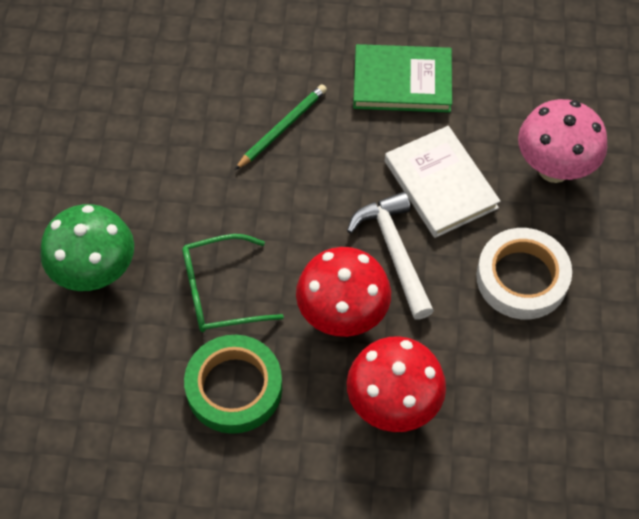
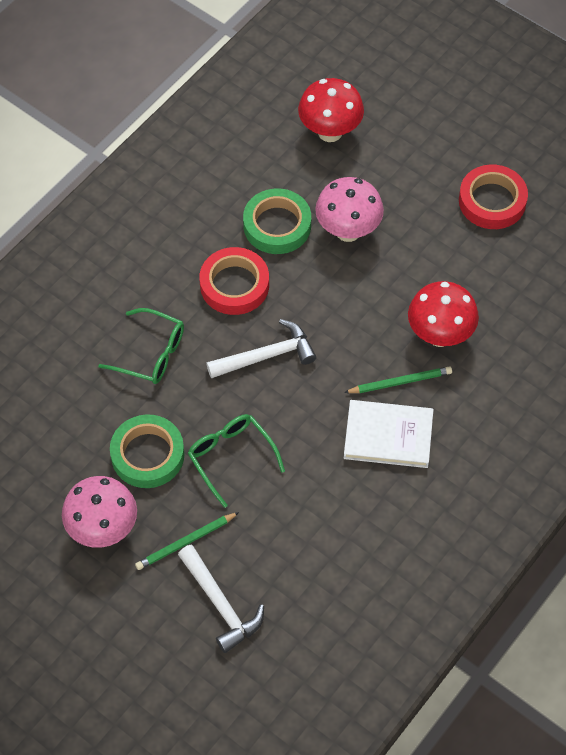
green book: [353,44,452,113] = 1 -> none = 0
green glasses: [182,234,284,332] = 1 -> [98,308,184,384] [188,414,285,508] = 2
green mushroom: [40,204,134,291] = 1 -> none = 0
green pencil: [235,84,327,170] = 1 -> [135,512,239,570] [344,366,452,393] = 2
green tape: [184,335,282,434] = 1 -> [110,414,185,488] [243,188,311,254] = 2
pink mushroom: [518,99,607,183] = 1 -> [62,476,137,548] [315,177,384,242] = 2
red tape: none = 0 -> [199,247,269,315] [459,165,528,229] = 2
white hammer: [347,192,434,320] = 1 -> [178,544,264,653] [206,319,316,378] = 2
white tape: [476,228,572,319] = 1 -> none = 0

